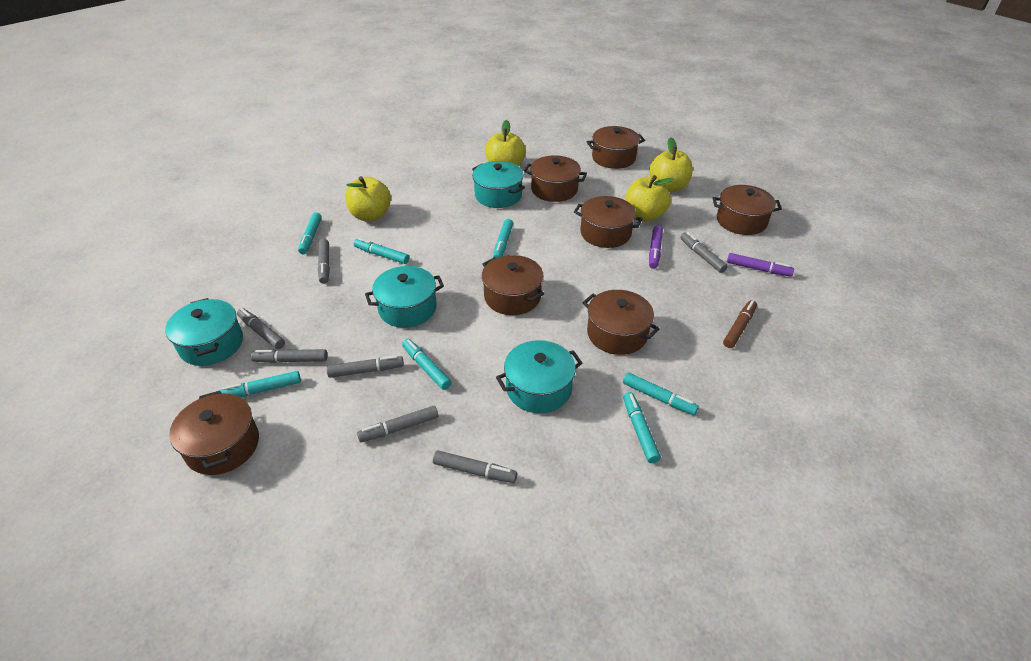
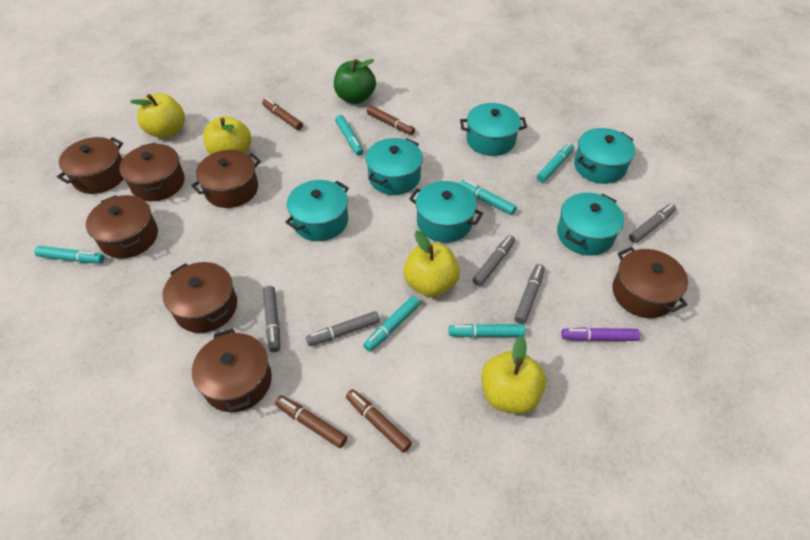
brown marker: [723,300,757,348] = 1 -> [262,98,303,130] [275,395,347,448] [346,389,412,453] [367,106,415,135] = 4
green apple: none = 0 -> [334,59,376,104] = 1
grey marker: [237,308,285,349] [251,349,328,363] [318,239,330,284] [327,355,404,378] [357,406,438,442] [433,450,517,483] [680,232,728,273] = 7 -> [263,286,280,352] [306,311,380,346] [473,235,515,286] [514,264,545,324] [629,204,676,243] = 5
purple marker: [649,226,663,269] [727,253,794,277] = 2 -> [561,327,640,341] = 1
turquoise marker: [219,371,301,397] [298,212,322,254] [354,238,409,264] [402,339,451,390] [493,219,513,258] [623,372,699,415] [623,392,661,463] = 7 -> [34,246,104,263] [335,115,364,156] [363,296,420,352] [449,324,525,337] [459,180,517,215] [537,143,574,182] = 6
turquoise pot: [165,298,243,366] [365,266,444,328] [472,161,525,208] [496,340,582,413] = 4 -> [285,180,349,241] [366,138,423,195] [409,181,483,243] [460,103,527,156] [557,193,624,256] [574,128,636,184] = 6

